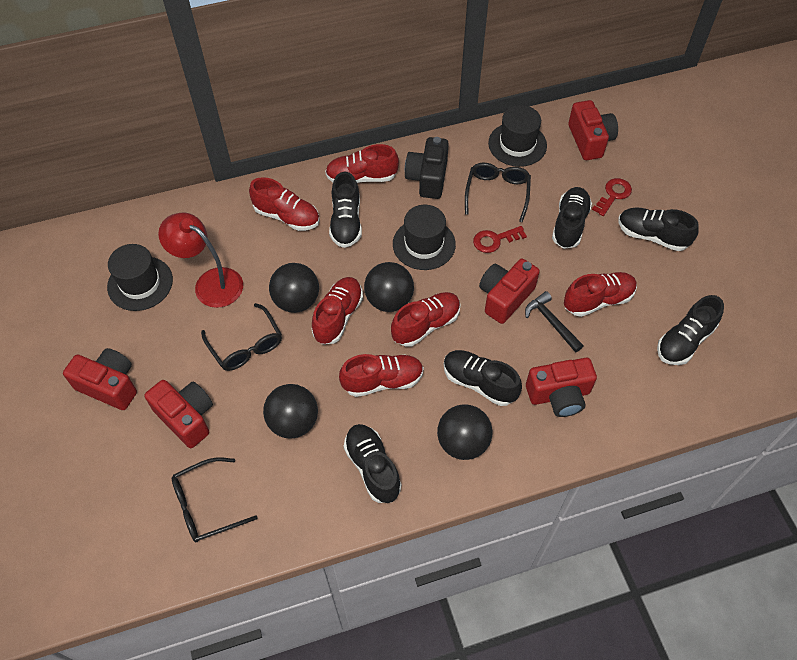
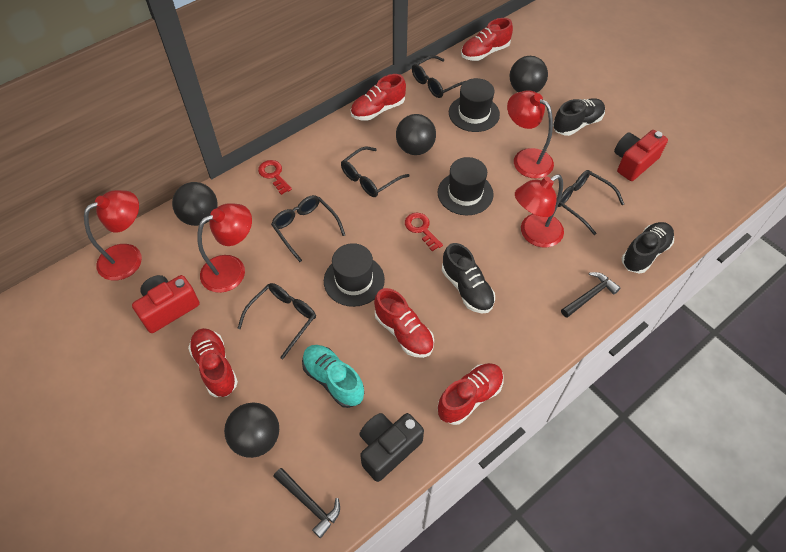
black glasses: [171,457,258,542] [201,303,282,371] [465,163,531,222] = 3 -> [237,283,316,359] [271,195,345,262] [341,147,410,197] [412,55,465,98] [558,170,624,235] = 5
black hammer: [525,291,583,353] = 1 -> [274,468,340,538] [561,272,621,318] = 2
black shoe: [329,171,362,248] [344,424,401,503] [444,350,522,406] [552,187,592,249] [619,207,699,251] [657,295,724,365] = 6 -> [442,243,495,313] [553,98,605,136] [622,222,674,273] = 3
red camera: [63,348,137,410] [144,380,213,448] [479,259,540,324] [526,358,597,417] [568,100,618,160] = 5 -> [132,275,200,333] [614,130,668,181] = 2
red lamp: [158,213,243,308] = 1 -> [84,190,142,281] [197,203,252,293] [507,91,554,179] [515,174,564,248] = 4
red shoe: [249,177,320,231] [312,277,363,344] [325,144,399,183] [339,354,424,397] [391,292,461,347] [564,272,637,317] = 6 -> [188,328,238,397] [351,74,406,121] [374,288,434,358] [437,363,504,425] [461,18,513,61] = 5
turquoise shoe: none = 0 -> [302,345,364,408] = 1

